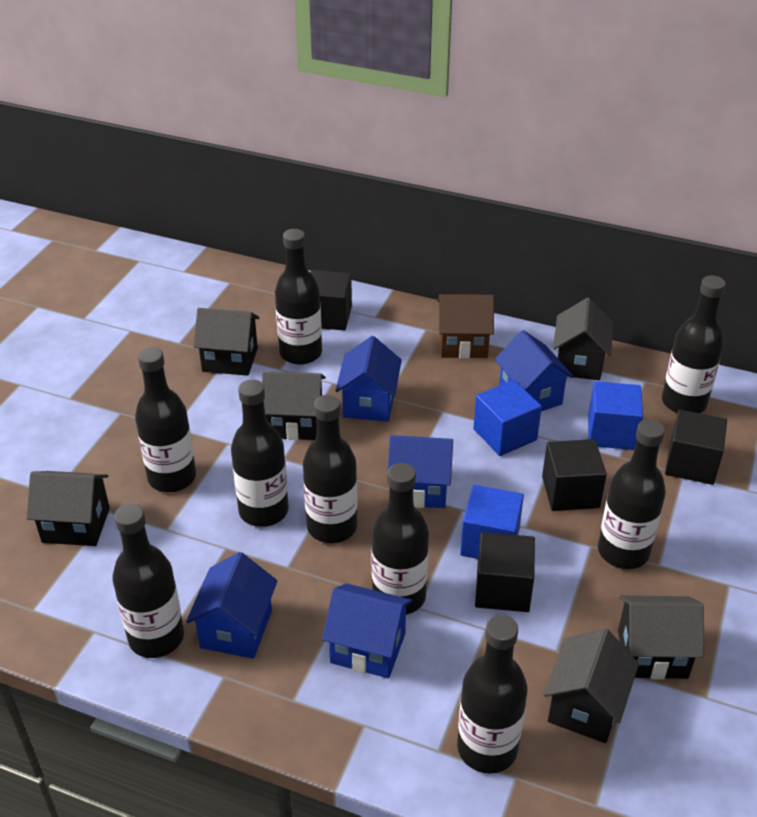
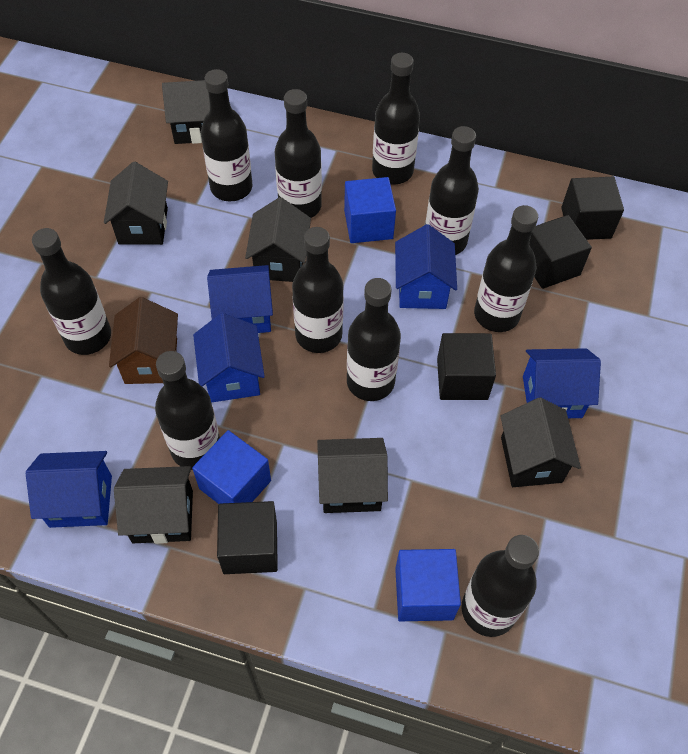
black bottle: [113,504,184,658] [135,347,196,492] [231,379,289,527] [275,229,322,365] [303,395,358,543] [372,463,429,615] [457,615,527,774] [598,419,666,569] [662,275,726,413] = 9 -> [32,228,111,355] [155,351,220,470] [201,69,252,201] [275,89,322,218] [292,227,344,353] [347,278,401,401] [372,53,420,185] [426,126,479,255] [461,535,539,637] [474,205,538,332] = 10

